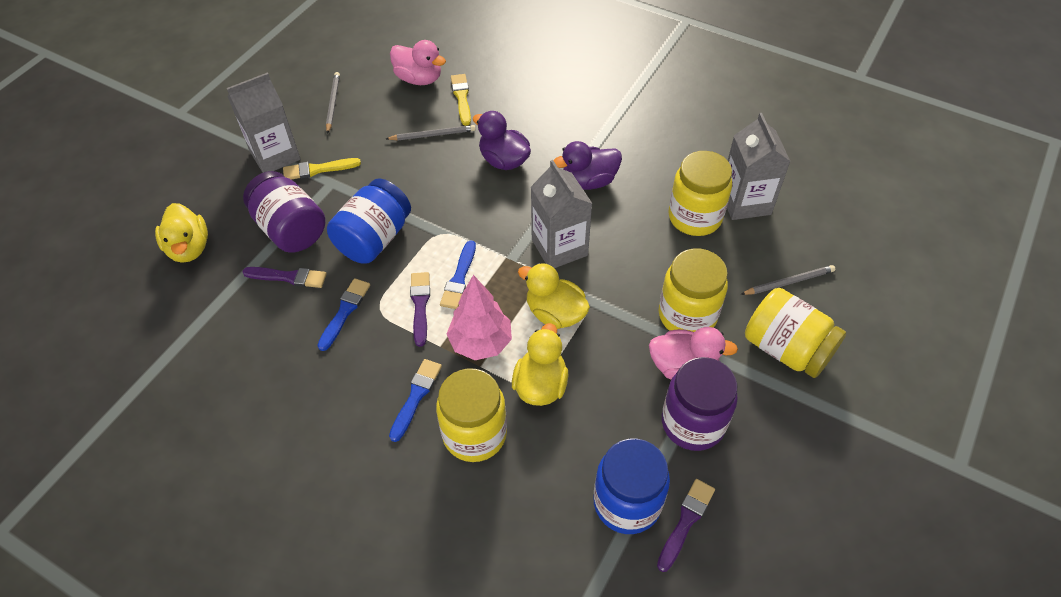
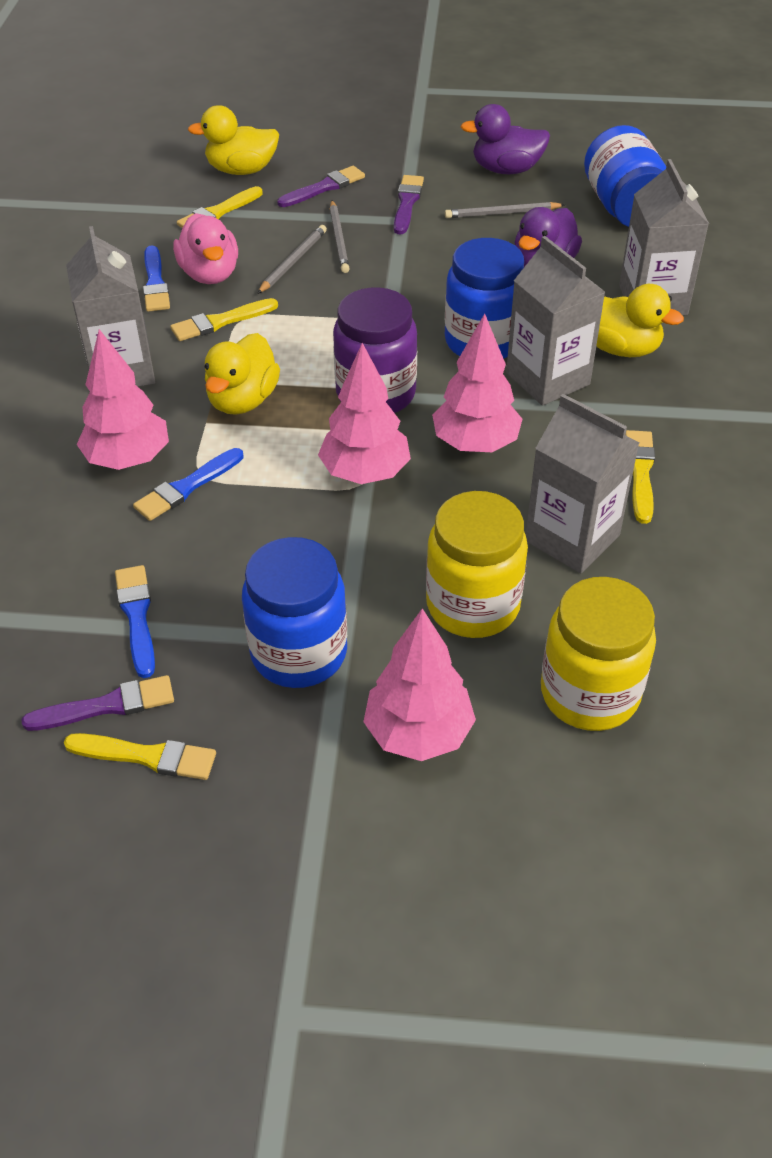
blue jar: [327,179,411,264] [593,438,670,534] = 2 -> [242,537,347,688] [445,238,524,359] [584,125,666,227] = 3
grey carton: [227,72,301,173] [531,160,592,268] [727,113,791,220] = 3 -> [66,226,155,387] [506,236,605,406] [526,394,639,573] [619,159,709,316] = 4
pink duck: [390,40,446,85] [649,327,738,380] = 2 -> [173,213,238,284] = 1
pink tree: [447,275,512,360] = 1 -> [77,329,169,470] [318,343,411,484] [363,608,476,761] [432,314,523,452] = 4
purple jar: [243,171,326,253] [662,357,738,451] = 2 -> [333,287,417,413] = 1
yellow brush: [283,158,361,179] [451,74,471,126] = 2 -> [64,733,216,780] [170,298,278,341] [177,186,263,228] [626,430,655,524] = 4
yellow jar: [436,368,507,462] [659,249,728,332] [669,151,732,236] [745,288,846,378] = 4 -> [426,491,528,638] [541,577,656,731] = 2

